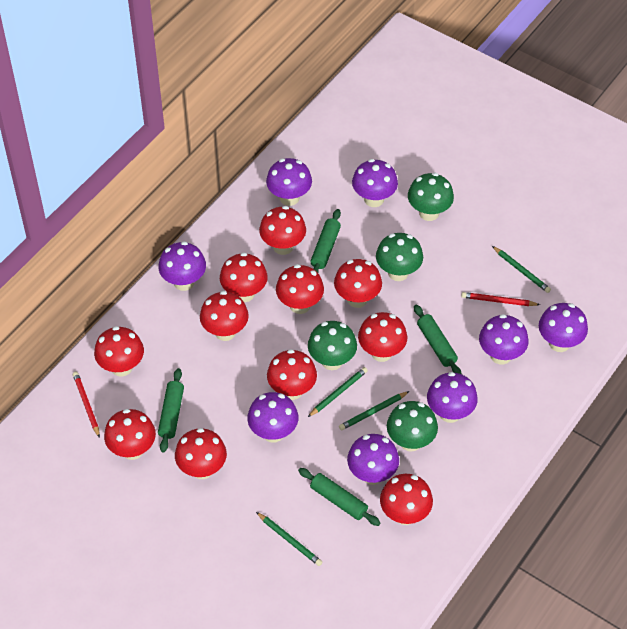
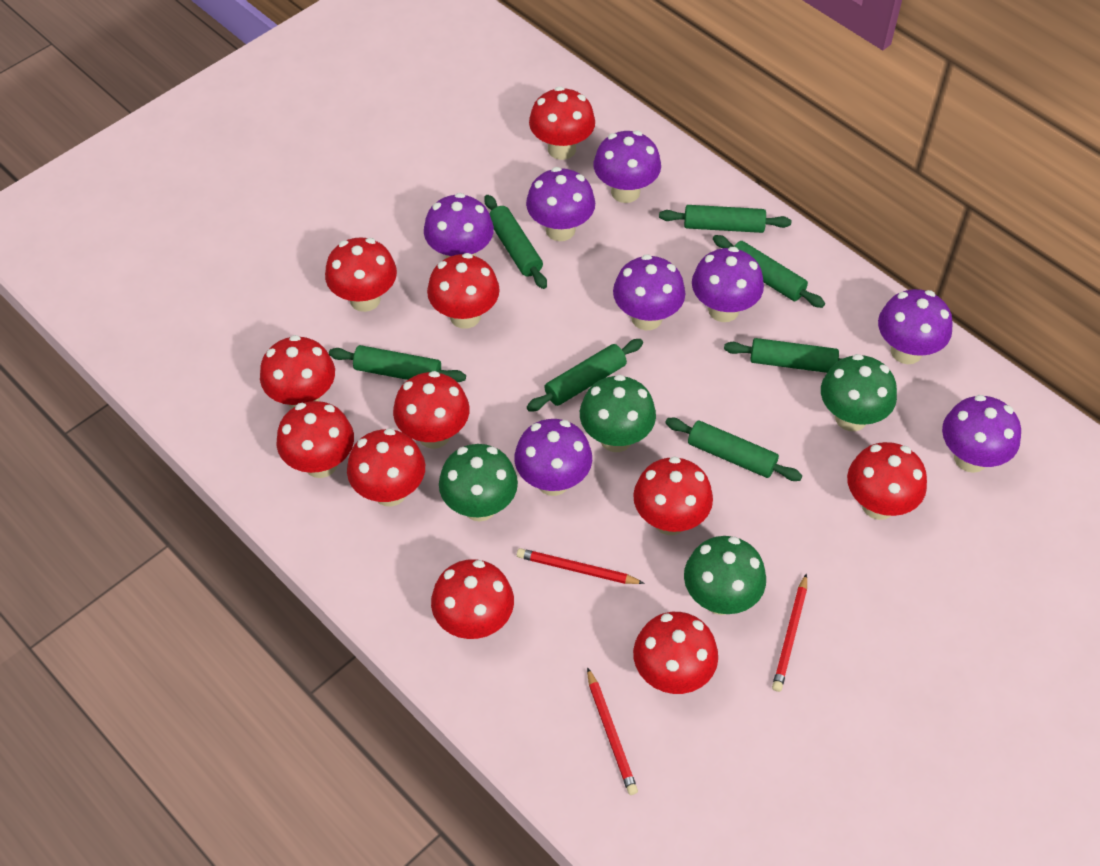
green pencil: [256,512,322,566] [308,367,368,417] [339,391,410,430] [492,246,551,293] = 4 -> none = 0
green rolling pin: [158,368,184,452] [298,468,380,526] [310,209,341,273] [414,305,461,374] = 4 -> [329,345,466,382] [484,195,547,289] [527,339,643,412] [659,205,791,233] [665,418,802,481] [713,235,825,308] [724,338,842,373] = 7
red pencil: [73,372,100,438] [461,292,540,306] = 2 -> [517,548,645,584] [587,667,638,795] [772,573,807,692] = 3

